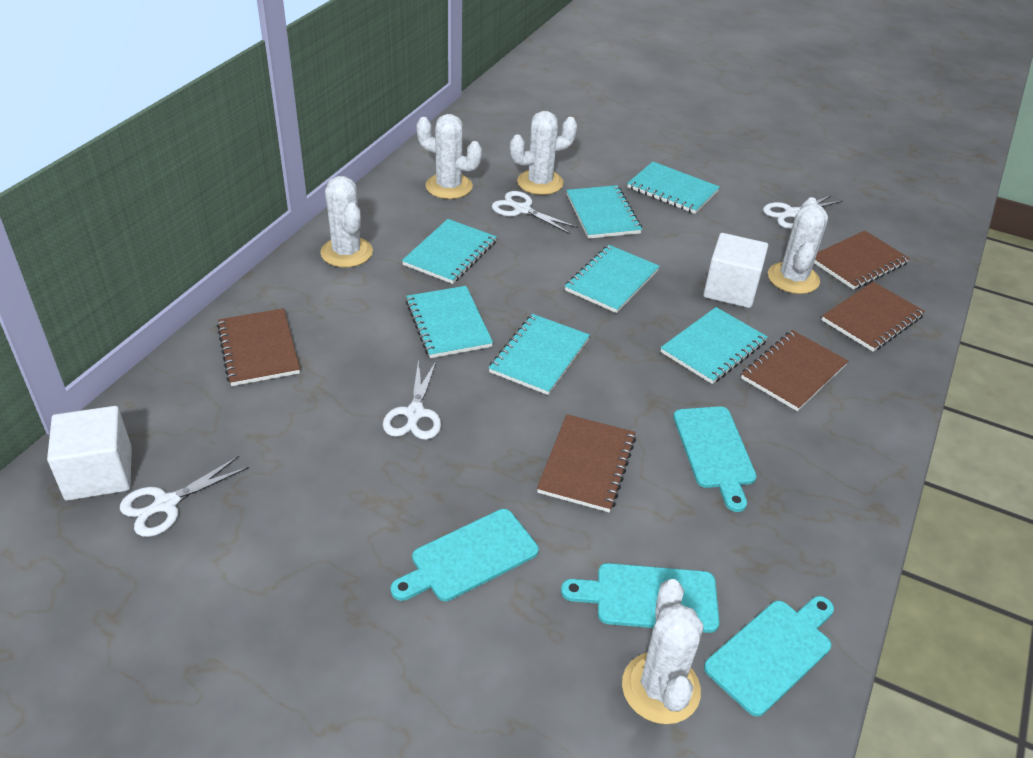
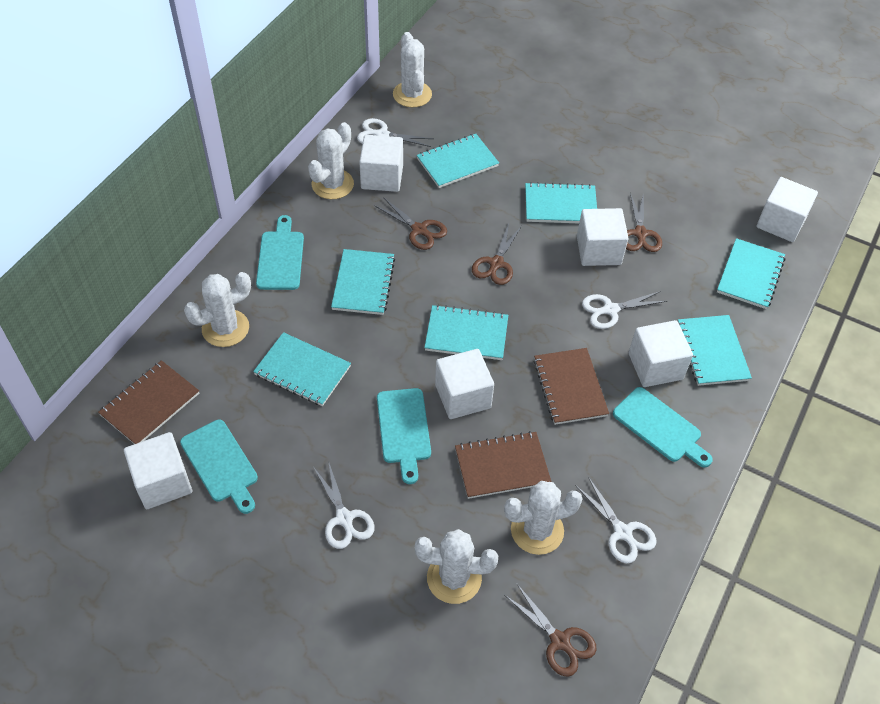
brown notebook: [217,308,300,386] [537,414,636,512] [741,330,848,411] [814,231,910,290] [822,282,925,352] = 5 -> [98,360,199,444] [455,431,552,499] [534,348,609,425] = 3
brown scissors: none = 0 -> [374,197,447,250] [472,223,522,285] [505,583,597,677] [626,192,662,252] = 4
white cube: [47,406,132,501] [703,233,768,308] = 2 -> [124,432,192,509] [359,135,403,192] [435,349,494,419] [577,208,629,266] [629,320,693,387] [757,177,818,242] = 6

